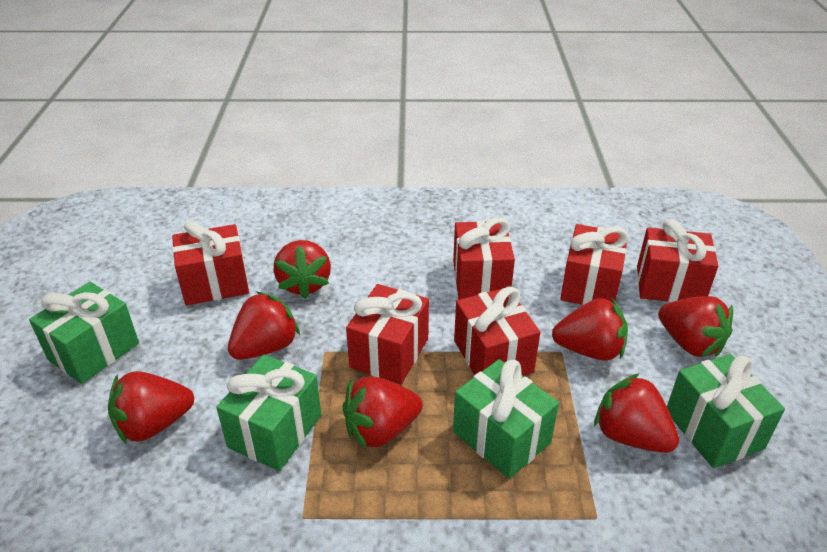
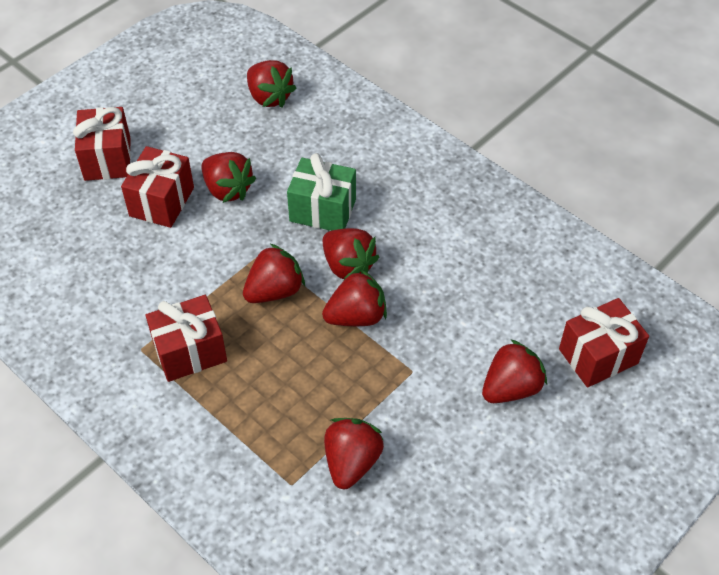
green gift: [29,282,139,384] [216,354,321,471] [453,359,559,479] [667,354,785,468] = 4 -> [287,153,356,231] = 1
red gift: [172,220,249,306] [346,284,429,384] [453,218,515,300] [454,287,540,376] [560,224,629,305] [637,219,718,302] = 6 -> [73,107,131,181] [121,146,194,228] [146,295,227,382] [559,298,649,388] = 4

